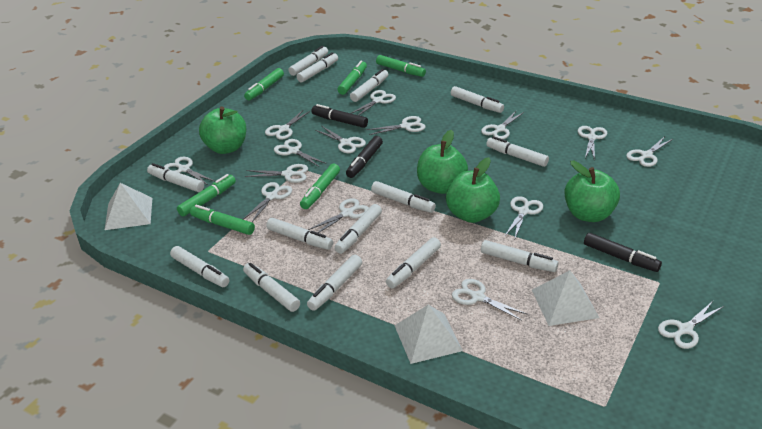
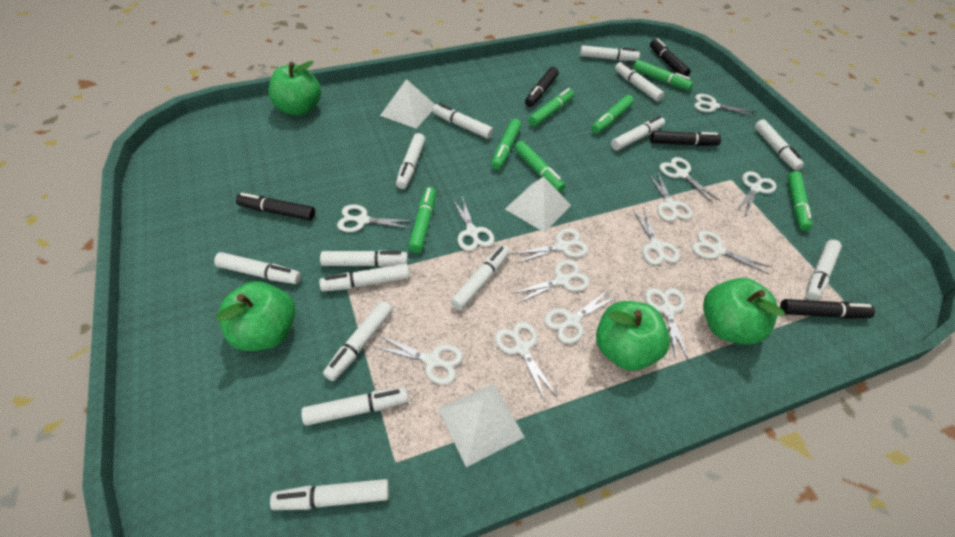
black marker: [311,104,368,128] [346,136,383,178] [584,233,662,272] = 3 -> [236,193,315,221] [525,67,559,107] [650,39,691,76] [650,131,721,146] [780,299,875,319] = 5
green marker: [177,174,236,216] [190,205,255,235] [244,68,284,100] [300,163,340,209] [337,61,367,95] [376,55,426,77] = 6 -> [408,187,436,253] [491,119,521,170] [515,141,566,192] [528,88,574,127] [591,95,634,134] [633,60,693,90] [787,171,812,231] = 7
white scissors: [164,157,214,185] [244,182,292,222] [245,164,308,183] [265,110,310,140] [274,139,325,167] [308,198,369,233] [315,126,366,153] [351,90,396,115] [366,116,426,135] [452,279,528,321] [481,110,524,139] [504,196,543,238] [578,126,607,161] [626,136,673,167] [658,301,724,349] = 15 -> [337,204,414,232] [373,336,463,385] [451,196,495,251] [495,322,558,403] [511,260,590,304] [513,228,589,264] [544,289,618,344] [633,208,680,265] [645,288,689,361] [647,171,692,222] [660,157,720,204] [692,231,771,275] [694,94,755,116] [735,171,777,216] = 14

